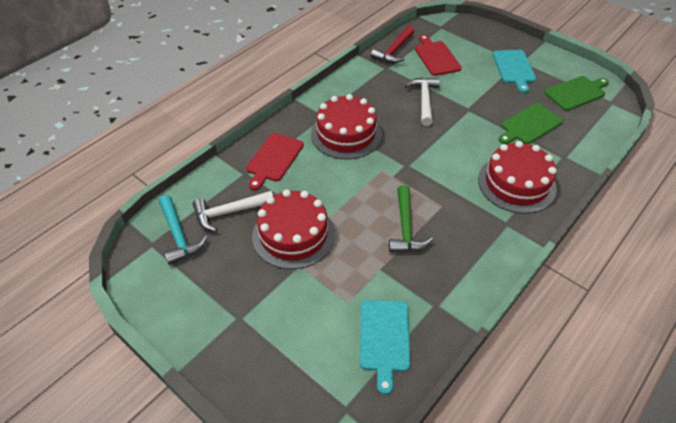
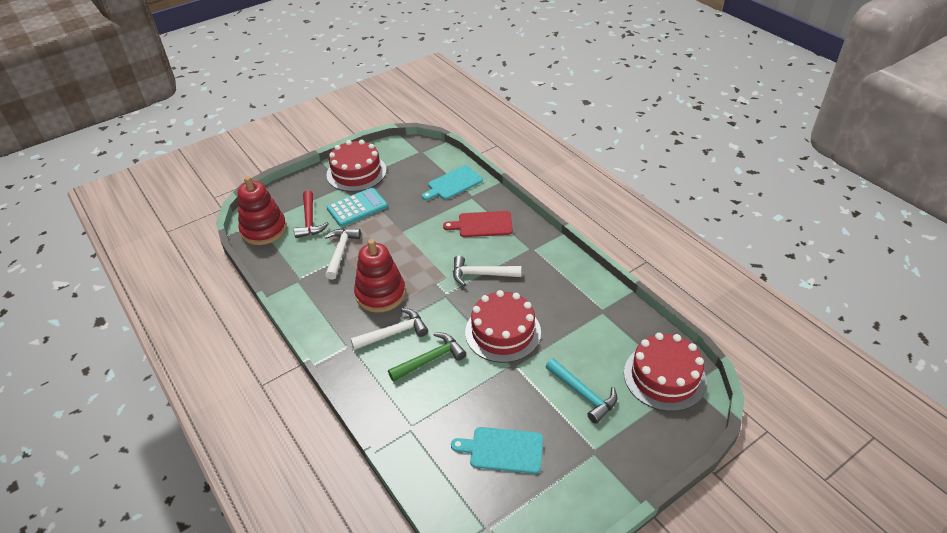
green cutting board: [498,103,563,144] [544,76,609,111] = 2 -> none = 0
red cutting board: [246,133,304,190] [415,35,462,76] = 2 -> [443,211,513,237] = 1
red stacking toy: none = 0 -> [238,176,287,245] [354,239,406,313] = 2
turquoise calculator: none = 0 -> [327,187,388,227] = 1
white hammer: [193,191,273,232] [405,77,440,126] = 2 -> [324,228,361,279] [350,308,428,350] [453,255,521,286] = 3

